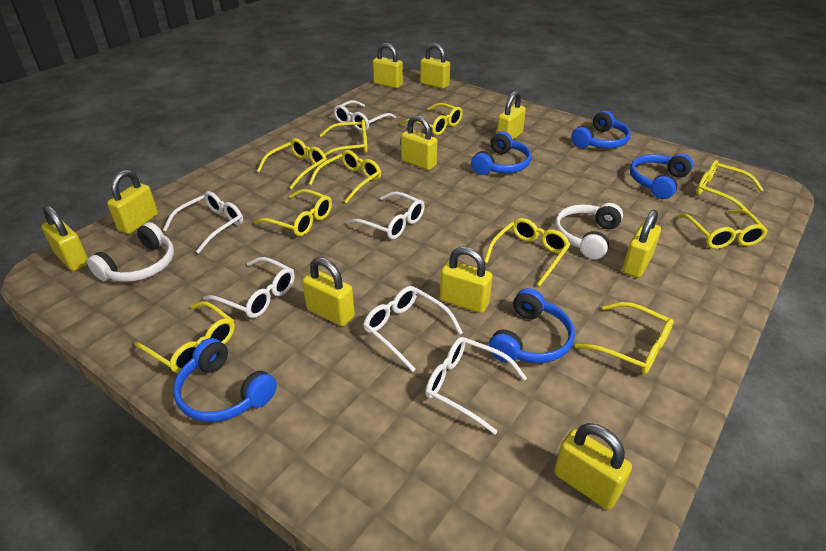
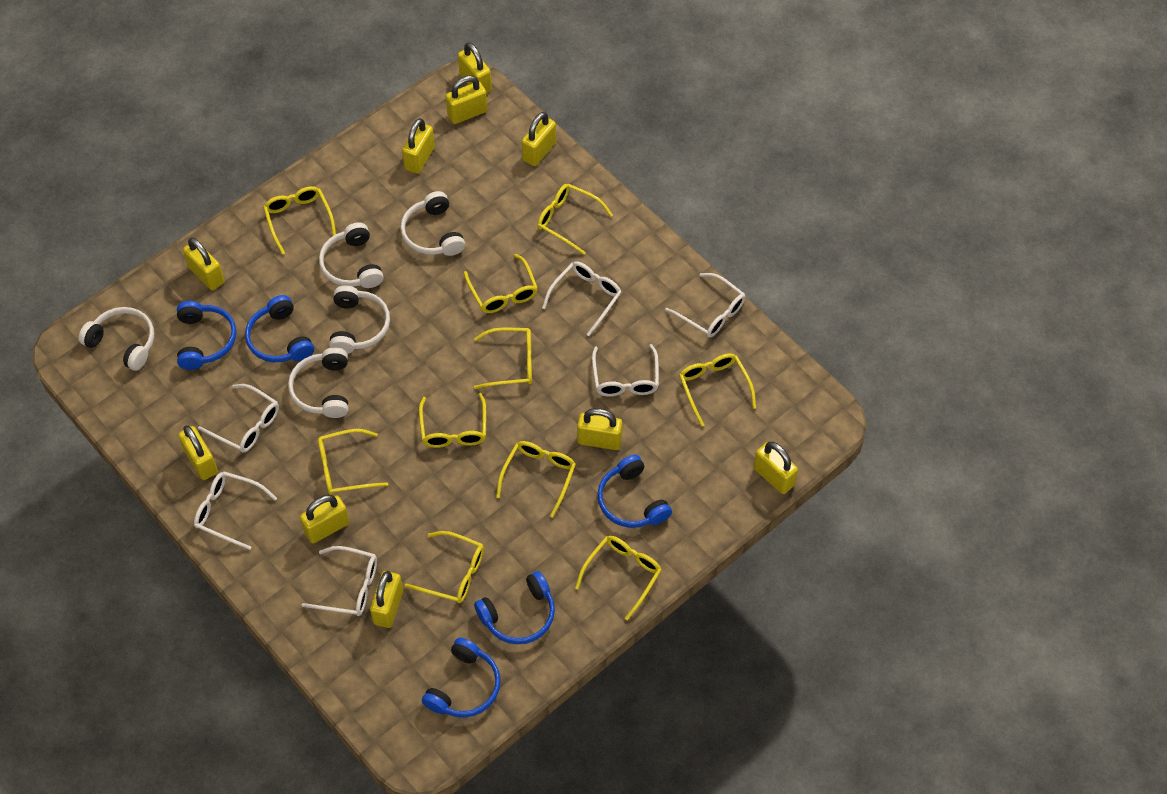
white headphones: [87,222,174,282] [555,203,623,259] = 2 -> [79,307,154,371] [288,347,348,418] [319,222,384,288] [329,285,390,354] [400,191,465,256] = 5

